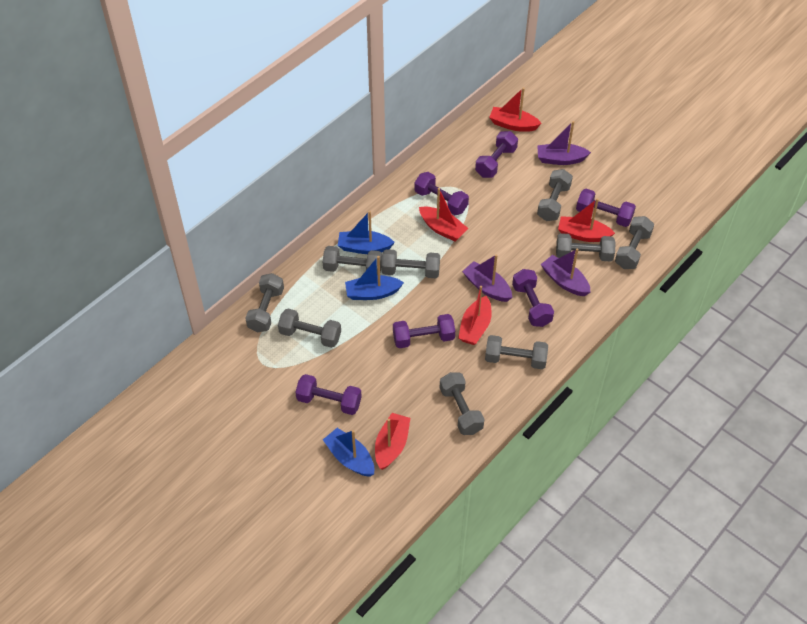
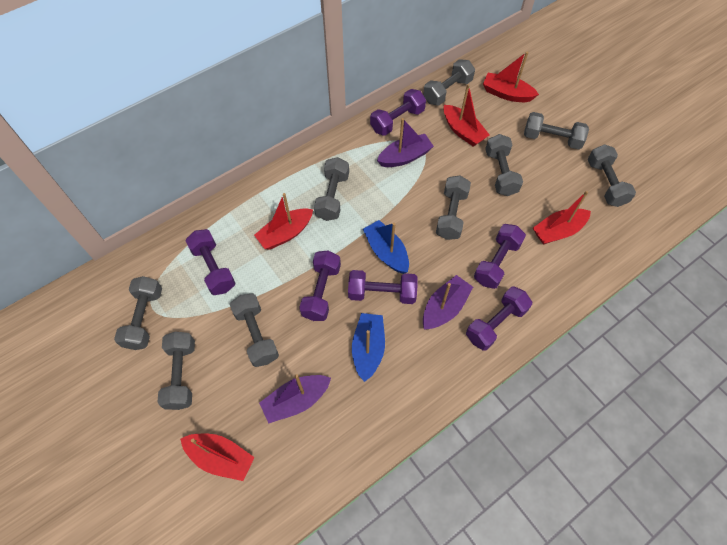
blue boat: [323,428,374,477] [338,211,395,254] [345,256,404,300] = 3 -> [352,313,385,382] [363,220,409,274] = 2

